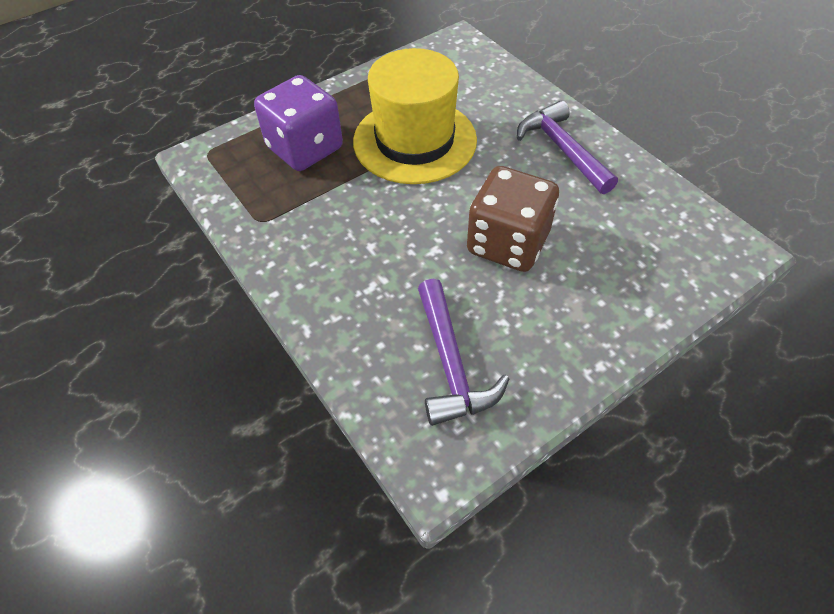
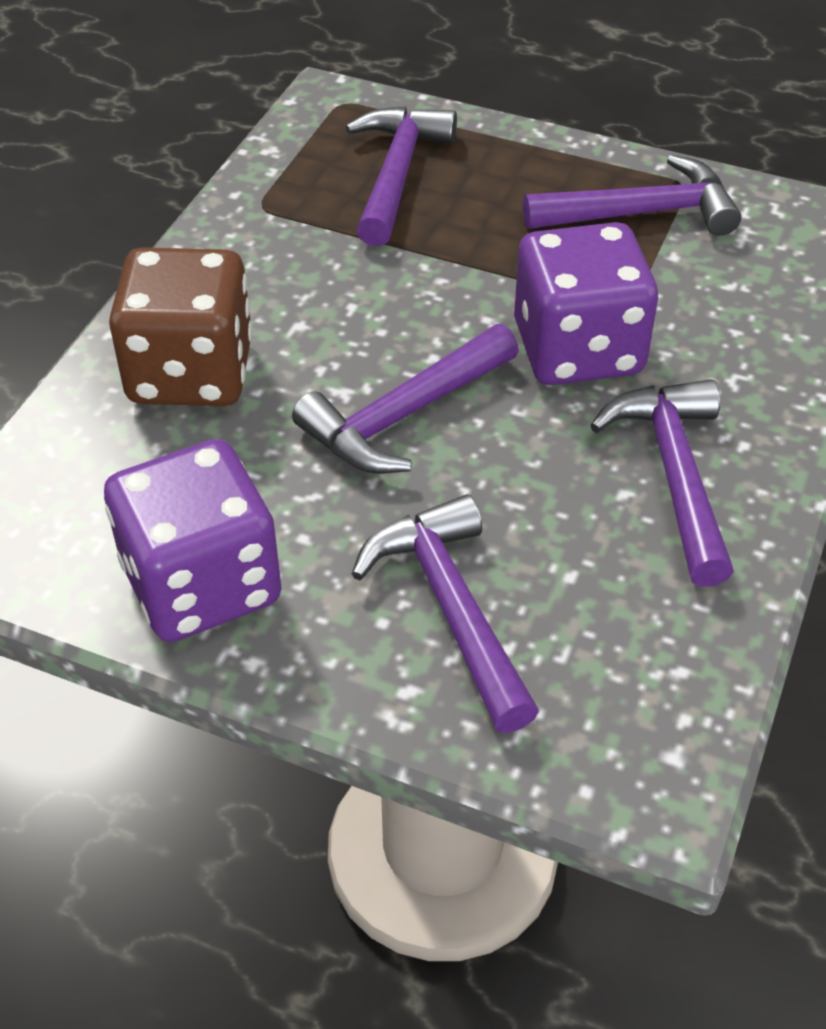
purple dice: [254,75,343,171] = 1 -> [104,439,282,642] [514,222,658,385] = 2
purple hammer: [418,279,510,426] [517,100,618,194] = 2 -> [292,324,519,474] [345,106,457,247] [352,494,539,733] [523,155,741,236] [590,379,734,587] = 5
yellow hat: [353,48,477,184] = 1 -> none = 0

